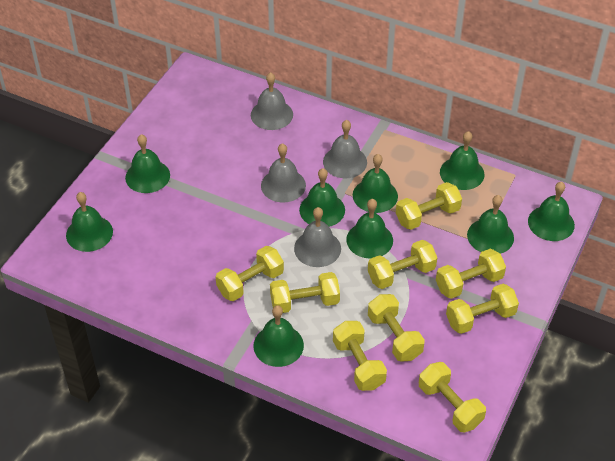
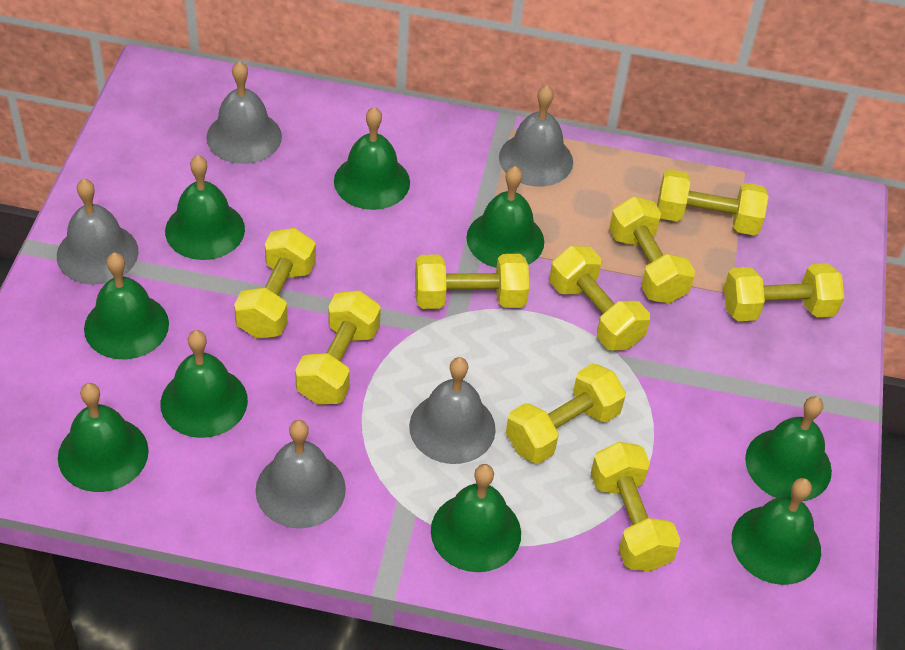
grey bell: [251,72,293,130] [261,143,306,203] [294,207,341,267] [323,120,367,178] = 4 -> [57,179,138,285] [206,61,282,164] [255,420,346,528] [409,357,496,464] [499,85,573,187] = 5

